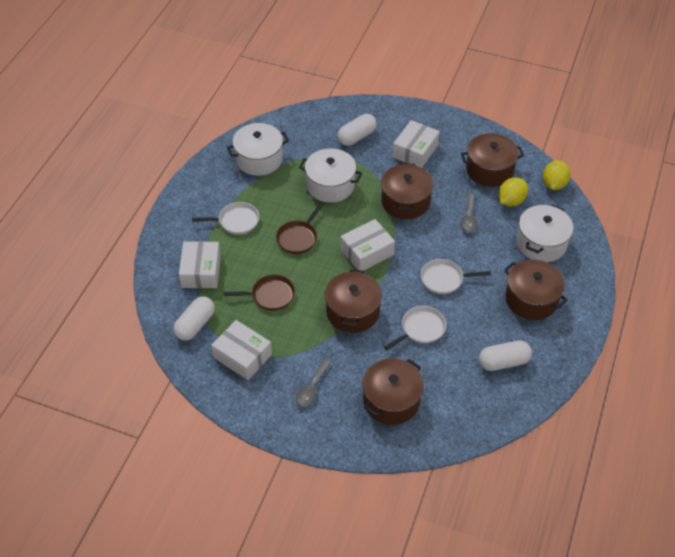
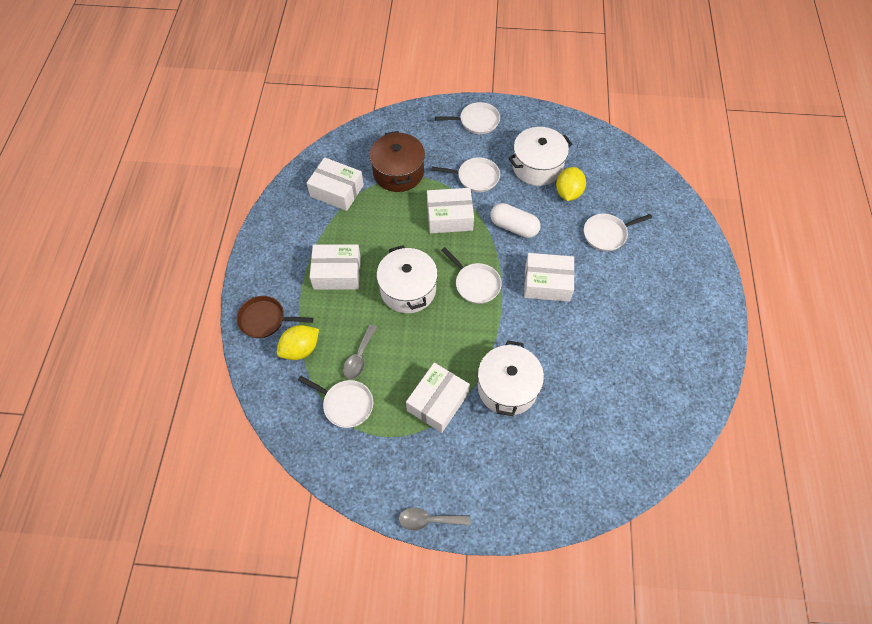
brown pan: [224,275,295,311] [276,203,323,254] = 2 -> [237,296,313,338] = 1
brown pot: [325,269,382,333] [362,358,424,425] [381,163,433,219] [461,133,524,187] [504,259,567,320] = 5 -> [370,131,425,192] = 1
white box: [179,241,221,288] [211,320,272,380] [341,219,395,271] [393,120,440,168] = 4 -> [307,157,364,211] [310,244,361,290] [406,363,470,433] [427,188,474,233] [524,253,575,302] = 5
white capsule: [173,296,215,340] [338,114,377,146] [479,340,532,371] = 3 -> [490,203,540,238] = 1
white pan: [192,202,259,235] [384,306,446,350] [421,259,491,294] = 3 -> [298,376,373,428] [431,157,500,192] [435,102,500,134] [441,247,502,304] [584,214,652,251] = 5

